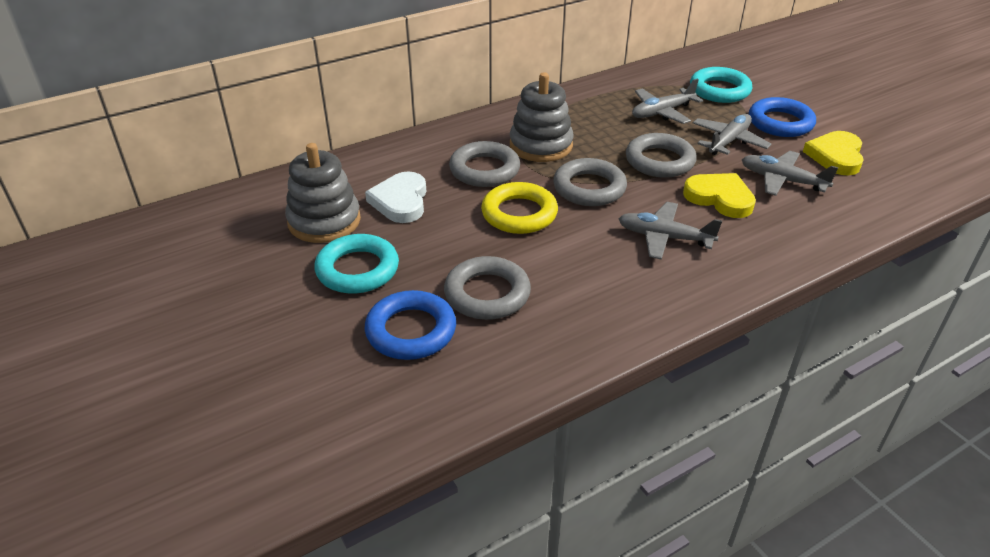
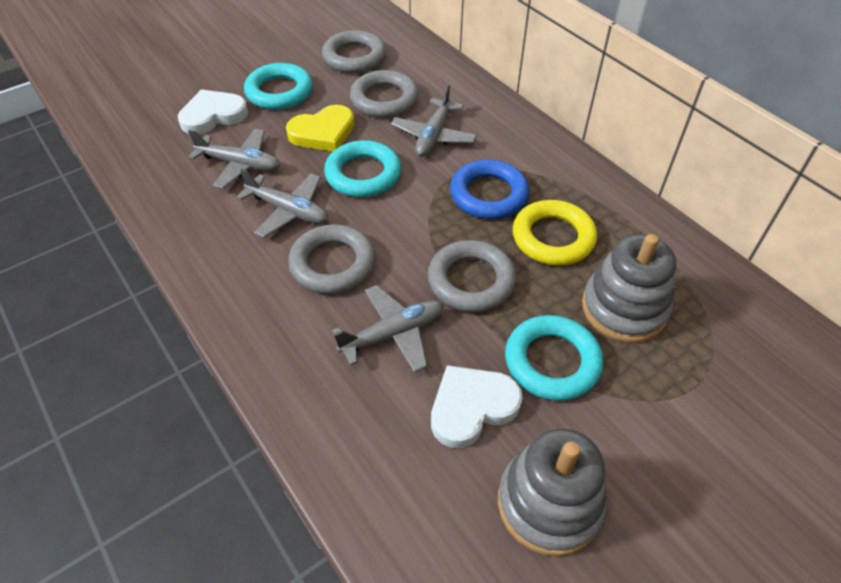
blue ring: [365,290,456,360] [749,97,816,137] = 2 -> [450,160,530,219] = 1
turquoise ring: [314,234,399,294] [690,67,752,103] = 2 -> [244,63,313,110] [324,140,401,197] [505,315,603,401] = 3
white heart: [365,171,426,223] = 1 -> [178,89,248,134] [431,365,522,448] = 2
yellow heart: [683,173,756,218] [803,131,864,176] = 2 -> [286,105,354,151] = 1

